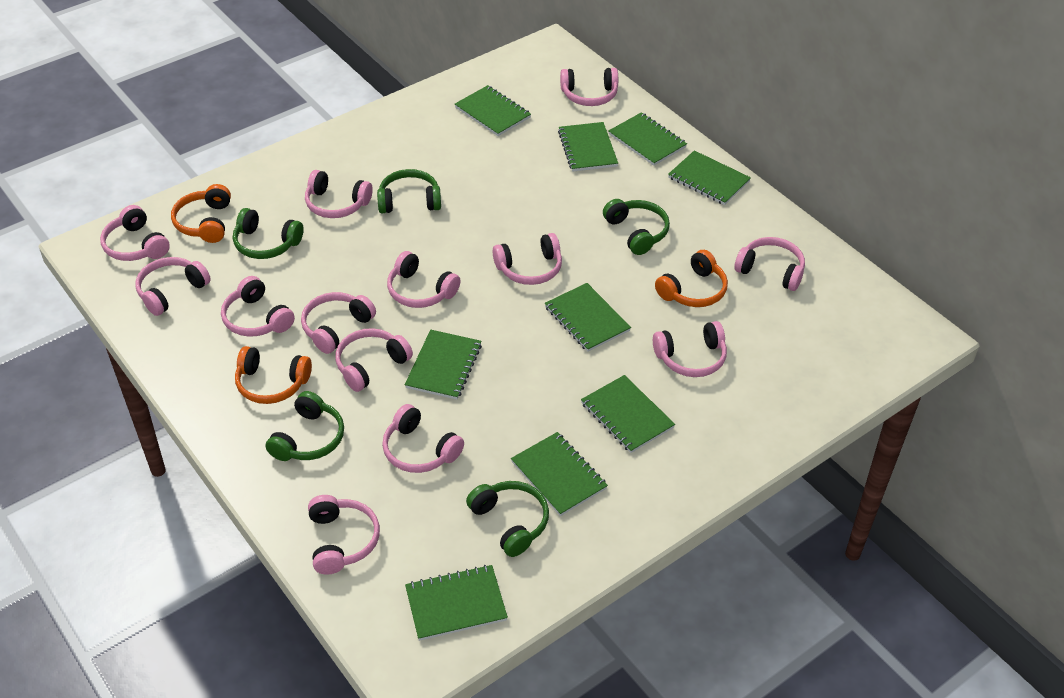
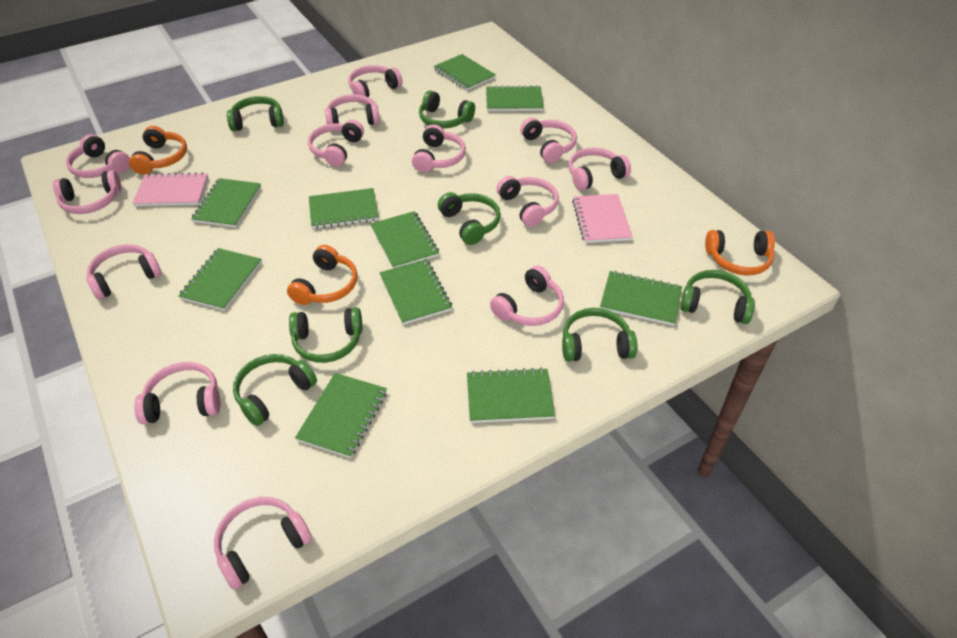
green headphones: [233,208,304,259] [266,391,344,461] [377,169,441,213] [466,481,549,557] [603,199,670,255] = 5 -> [227,96,284,131] [233,354,317,426] [289,307,362,363] [419,90,475,128] [438,192,501,245] [562,308,637,362] [680,270,755,324] = 7
green notebook: [405,330,482,400] [405,565,508,641] [455,85,531,136] [511,432,608,516] [545,283,631,352] [558,122,618,172] [581,375,675,453] [608,112,687,166] [668,150,751,205] = 9 -> [178,248,262,311] [191,178,261,228] [295,373,387,458] [309,188,379,229] [370,211,439,268] [379,259,452,325] [433,54,496,91] [467,368,555,423] [486,85,544,111] [600,271,682,326] = 10
pink notebook: none = 0 -> [132,172,208,206] [572,194,633,243] = 2

